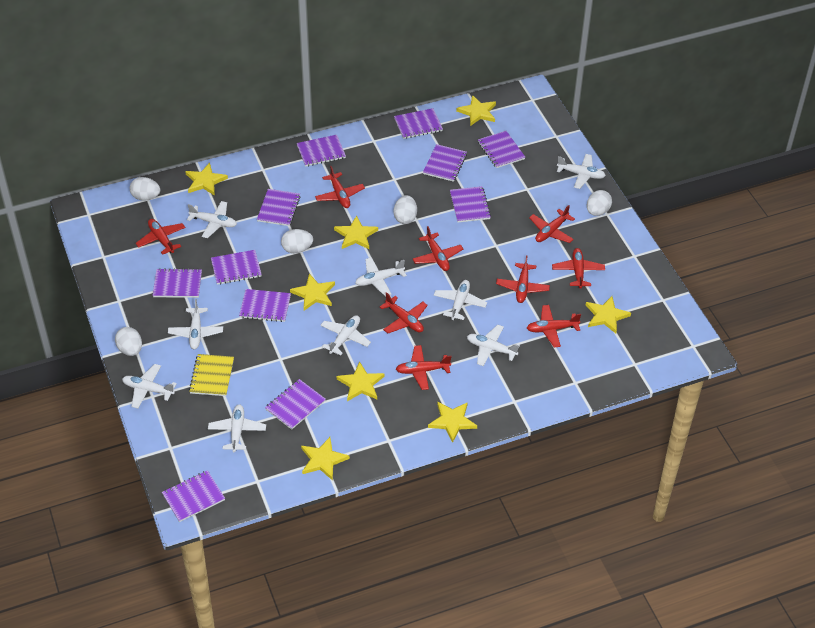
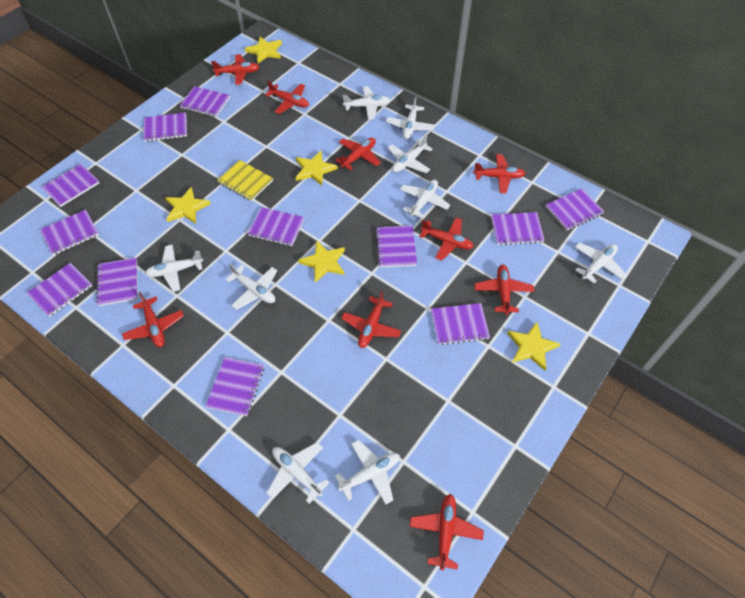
purple notebook: [153,268,202,298] [162,470,225,522] [211,250,262,285] [239,289,291,322] [257,189,300,226] [265,379,326,430] [297,135,346,167] [394,108,443,139] [423,144,467,182] [450,186,491,222] [478,131,525,168] = 11 -> [27,263,92,317] [40,210,99,255] [42,163,99,207] [96,258,138,306] [144,112,187,142] [180,86,230,117] [206,357,264,416] [248,207,305,246] [376,226,417,268] [431,303,490,345] [491,212,545,245] [545,188,604,231] = 12
white egg: [115,327,142,356] [130,177,160,201] [281,229,313,253] [394,195,417,224] [587,190,612,216] = 5 -> none = 0
yellow star: [185,163,228,196] [290,274,335,311] [301,437,350,481] [334,216,378,249] [337,361,385,401] [428,402,477,443] [456,95,496,126] [586,296,631,333] = 8 -> [165,187,211,224] [245,37,282,63] [295,151,338,186] [298,241,345,283] [507,322,561,371] = 5

